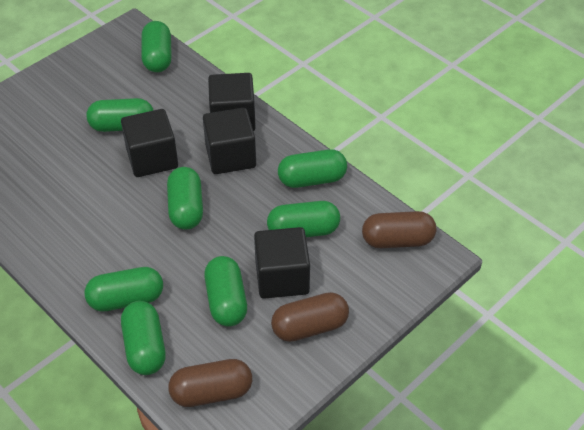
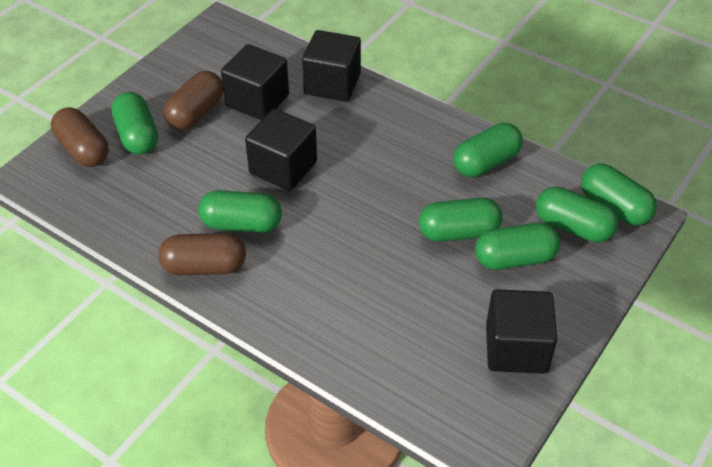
green capsule: [84,267,163,312] [86,98,154,132] [121,301,166,375] [141,21,172,72] [167,167,203,230] [204,256,247,327] [267,201,340,237] [278,149,347,188] = 8 -> [111,92,158,155] [198,190,282,233] [419,198,503,242] [453,123,523,177] [475,223,560,270] [536,187,618,242] [581,163,657,226] = 7

